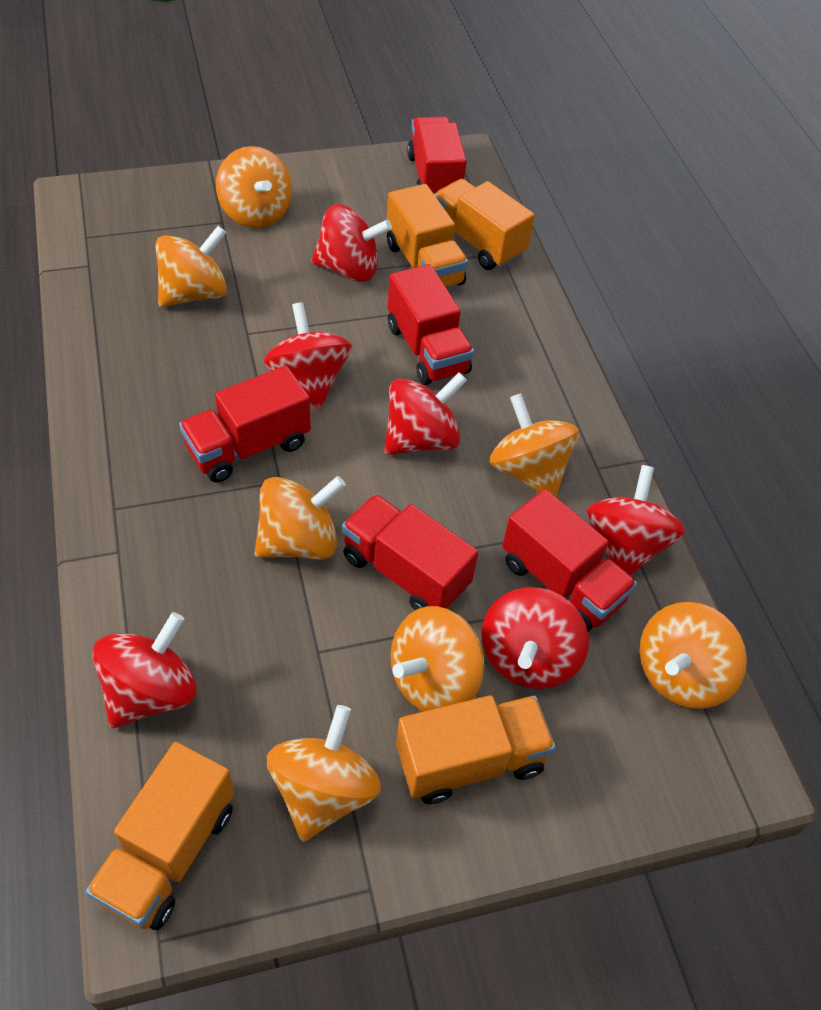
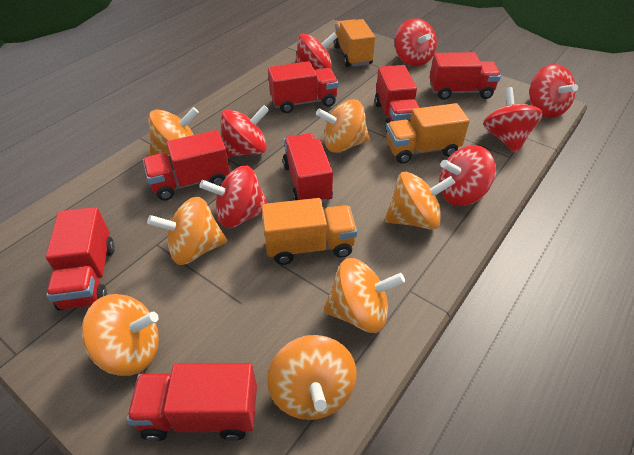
orange truck: [86,742,234,930] [387,184,468,288] [396,695,556,804] [434,179,535,270] = 4 -> [262,198,357,265] [334,19,375,67] [386,103,470,164] = 3
red spinning top: [92,612,197,728] [264,302,352,409] [311,204,392,282] [384,372,467,455] [481,587,589,689] [586,465,685,576] = 6 -> [199,166,268,228] [221,105,269,157] [295,32,338,70] [395,18,437,66] [439,145,496,206] [483,87,543,153] [529,64,578,118] = 7
red truck: [179,366,311,482] [342,494,479,610] [388,264,474,385] [407,117,467,194] [502,489,637,632] = 5 -> [46,207,115,310] [127,363,257,442] [143,130,230,201] [268,61,339,113] [283,133,333,203] [375,65,419,132] [429,52,501,100] = 7

